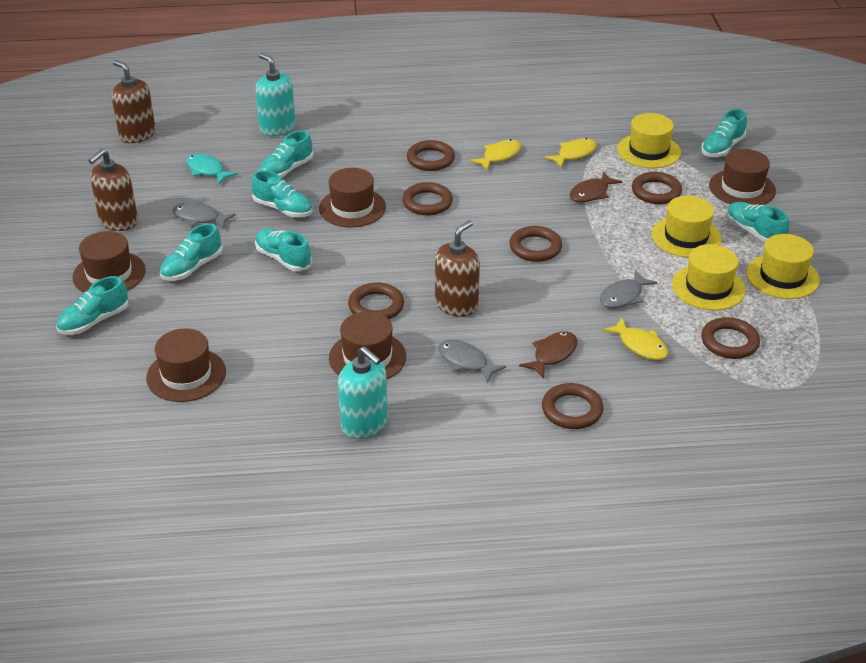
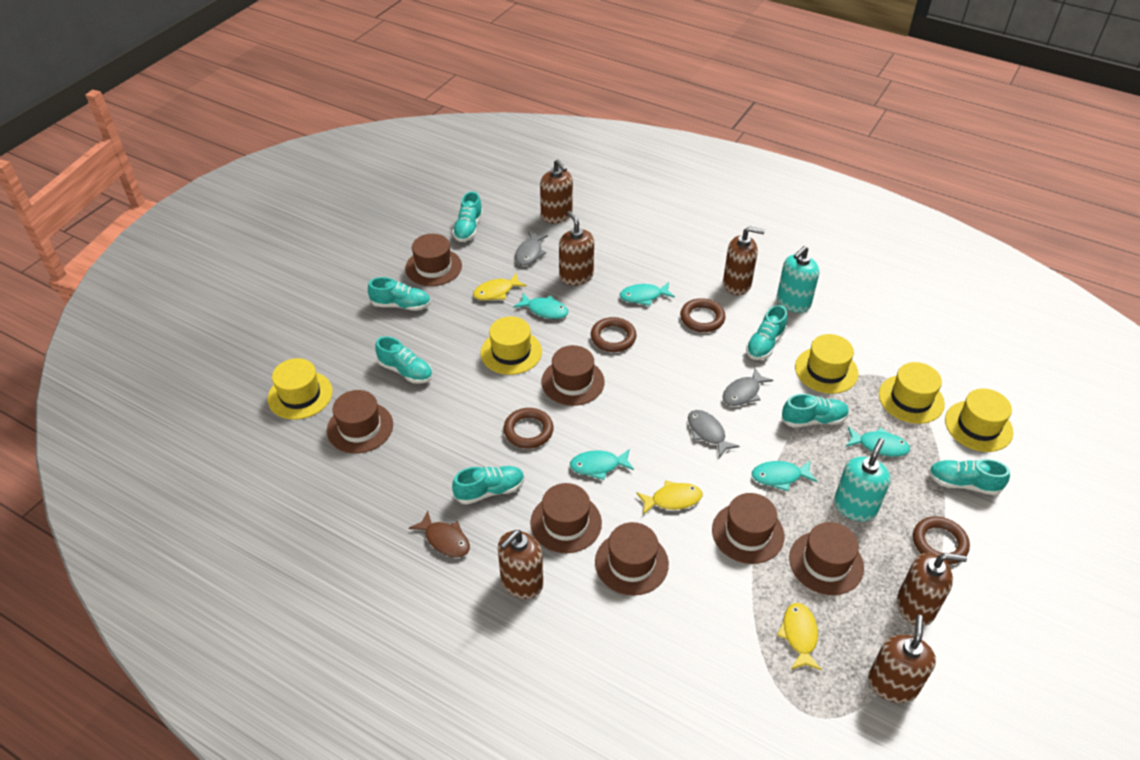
brown fish: [519,331,577,378] [570,171,622,202] = 2 -> [409,510,470,557] = 1
brown hat: [72,231,146,293] [146,328,226,402] [319,168,386,227] [329,312,406,379] [709,149,776,205] = 5 -> [327,390,393,453] [405,234,462,286] [530,483,602,553] [541,345,605,406] [595,522,669,596] [712,493,784,564] [789,522,864,595] = 7
brown ring: [348,282,404,319] [402,182,453,215] [407,140,455,171] [509,226,562,262] [542,383,604,429] [632,172,682,204] [701,317,760,359] = 7 -> [504,408,553,449] [591,317,637,352] [680,298,725,332] [913,516,970,565] = 4
brown soap dispenser: [88,149,138,231] [112,60,156,143] [435,220,480,317] = 3 -> [498,530,543,599] [540,159,573,223] [559,211,594,285] [723,226,765,295] [868,615,936,703] [897,553,967,626] = 6
turquoise fish: [186,153,238,184] = 1 -> [513,293,568,319] [570,449,634,480] [620,282,675,306] [752,460,817,491] [846,427,910,457] = 5
yellow hat: [617,113,681,168] [652,196,722,258] [672,244,746,311] [746,234,820,299] = 4 -> [268,358,333,420] [481,316,542,375] [795,334,858,394] [879,362,945,424] [945,389,1013,452] = 5

